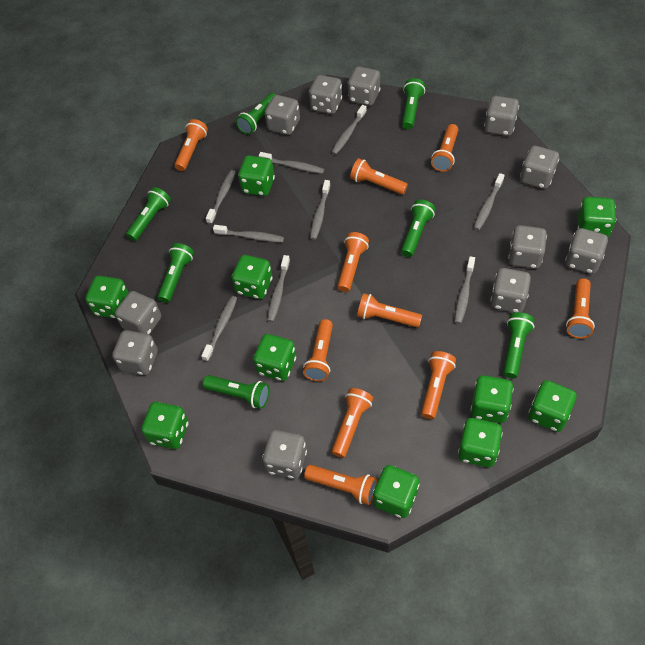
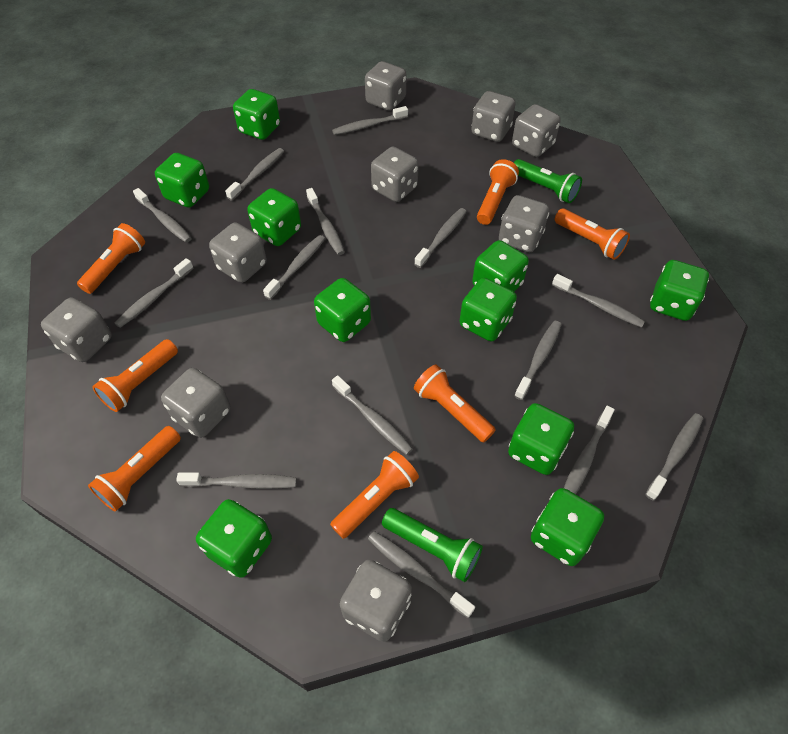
green flashlight: [126,187,171,241] [158,243,194,303] [203,375,269,409] [236,93,276,135] [401,200,436,257] [402,78,425,129] [503,312,534,378] = 7 -> [382,508,483,582] [514,159,582,203] = 2
grey dice: [112,330,158,375] [115,291,161,334] [262,430,307,478] [265,95,300,135] [309,75,342,114] [347,66,380,106] [484,96,519,136] [490,268,531,313] [508,225,547,269] [520,146,559,189] [565,228,608,274] = 11 -> [41,297,112,362] [161,368,231,438] [209,222,267,283] [340,560,412,642] [365,61,407,111] [371,146,419,202] [471,91,516,142] [499,195,549,252] [512,104,561,157] = 9
grey toothbrush: [201,296,237,362] [206,170,236,224] [213,225,284,242] [259,152,324,174] [267,255,290,322] [310,180,331,240] [331,105,367,155] [455,256,475,324] [474,173,505,230] = 9 -> [115,258,194,328] [133,188,192,243] [176,472,297,489] [225,148,284,200] [263,235,325,300] [306,188,345,255] [332,106,408,135] [332,375,413,455] [368,531,475,618] [414,208,467,268] [514,321,562,400] [552,274,645,328] [564,406,615,494] [645,413,703,501] = 14
orange flashlight: [174,119,208,171] [303,319,333,382] [304,465,377,505] [332,388,373,458] [337,232,369,292] [350,158,408,195] [357,293,422,327] [421,351,456,419] [431,124,459,172] [566,278,595,338] = 10 -> [77,223,145,294] [88,426,181,512] [92,339,178,412] [330,451,419,539] [414,364,496,443] [477,159,519,225] [555,208,630,260] = 7

